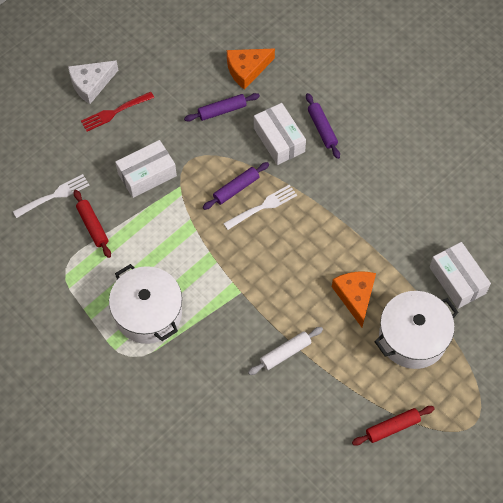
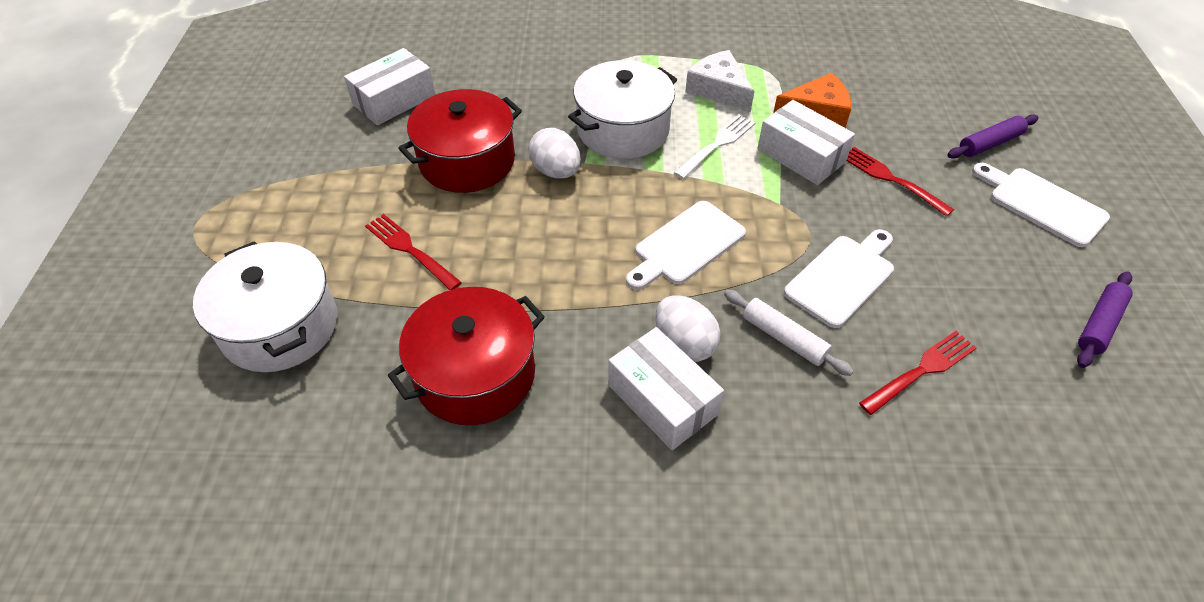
orange cheese: [227,48,275,90] [332,272,376,327] = 2 -> [773,73,851,128] = 1
purple rolling pin: [184,93,260,122] [203,162,269,210] [306,93,340,159] = 3 -> [947,114,1039,159] [1077,271,1133,368] = 2
red fork: [81,92,154,131] = 1 -> [365,214,462,290] [847,147,954,216] [859,331,977,415] = 3
red pot: none = 0 -> [388,287,545,425] [399,89,522,193] = 2
red rolling pin: [74,190,111,258] [352,406,435,446] = 2 -> none = 0
white cutting board: none = 0 -> [626,201,746,290] [784,229,894,328] [972,163,1110,247] = 3
white egg: none = 0 -> [528,128,581,179] [655,295,721,362] = 2
white fork: [13,174,90,218] [223,184,297,230] = 2 -> [674,114,755,179] = 1

